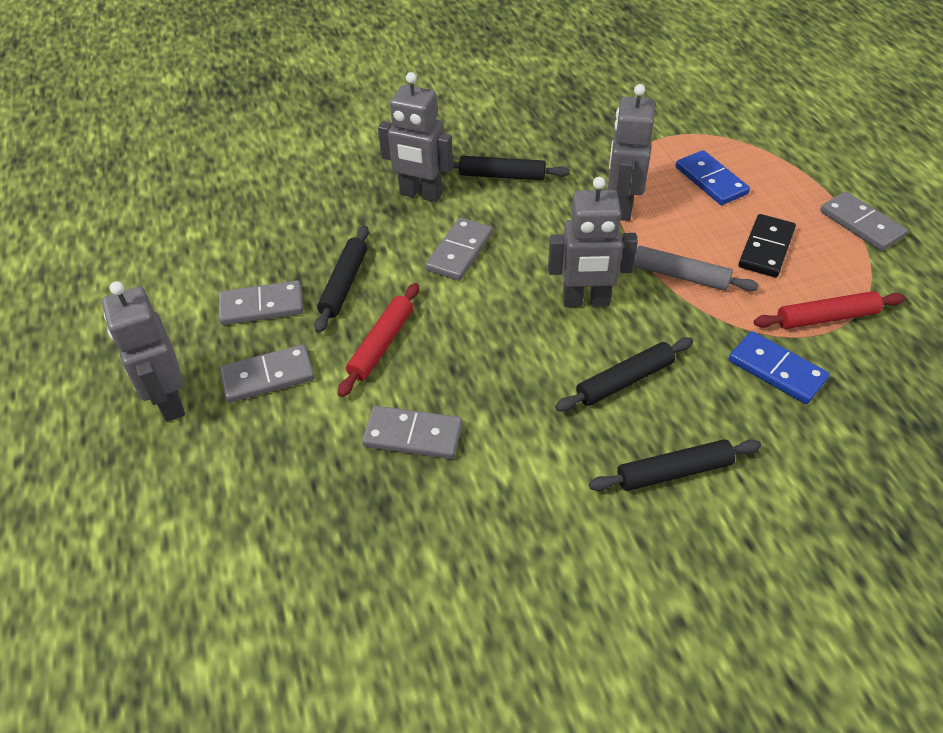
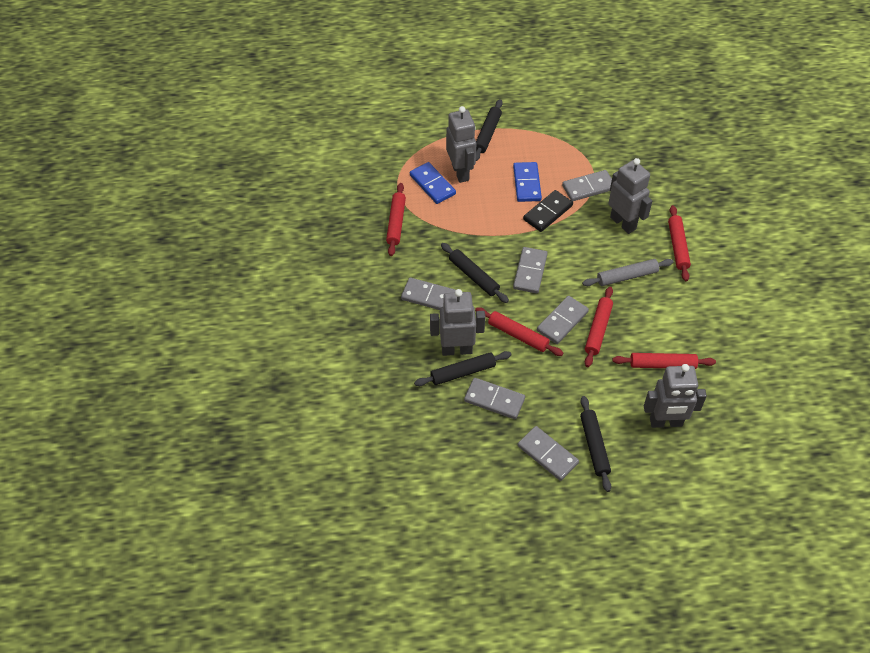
grey domino: [219,280,303,325] [220,344,315,403] [362,406,462,459] [425,217,493,281] [820,191,908,251] = 5 -> [401,277,456,310] [464,378,525,419] [513,247,548,293] [518,426,579,481] [537,296,589,344] [562,170,612,201] = 6
red rolling pin: [338,283,419,397] [754,291,905,329] = 2 -> [386,183,406,256] [475,307,563,356] [585,287,613,367] [613,353,716,369] [668,205,691,281] = 5

